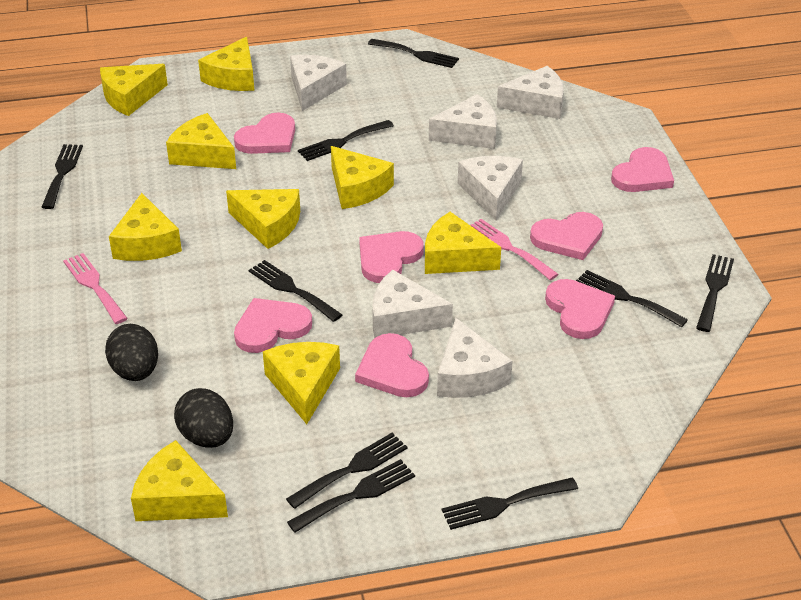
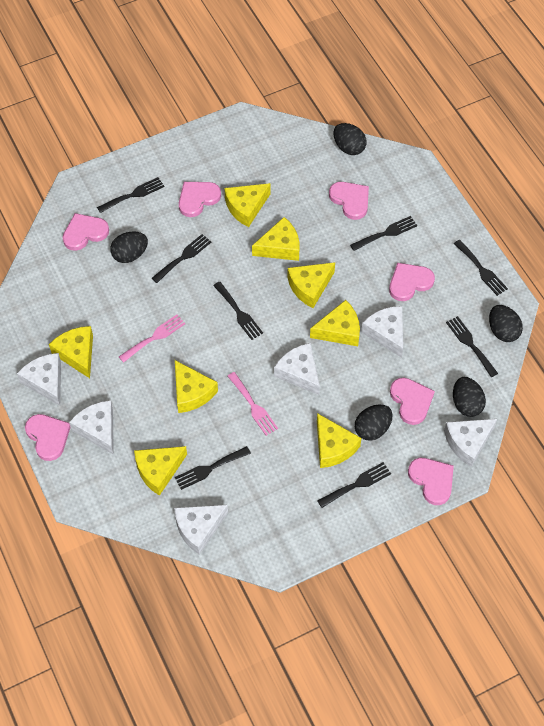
black egg: [105,324,158,381] [174,388,233,448] = 2 -> [110,231,148,263] [333,123,366,155] [355,405,393,441] [453,377,486,417] [489,305,523,342] = 5
black fork: [42,144,83,209] [249,260,342,322] [286,433,408,509] [287,459,415,533] [298,120,394,161] [368,39,459,68] [442,478,578,530] [576,270,688,327] [696,254,734,332] = 9 -> [97,177,164,213] [152,234,211,283] [175,446,251,490] [213,282,263,340] [317,462,391,508] [350,216,417,251] [446,316,498,377] [454,240,508,296] = 8
yellow cheese: [100,64,168,116] [109,193,182,261] [131,440,228,521] [166,113,236,169] [198,37,255,91] [226,189,300,249] [263,342,340,424] [331,146,394,209] [425,212,501,274] = 9 -> [49,326,93,378] [134,446,187,496] [175,360,218,413] [224,183,271,227] [252,217,300,261] [287,262,335,308] [310,300,360,346] [317,413,361,468] = 8

